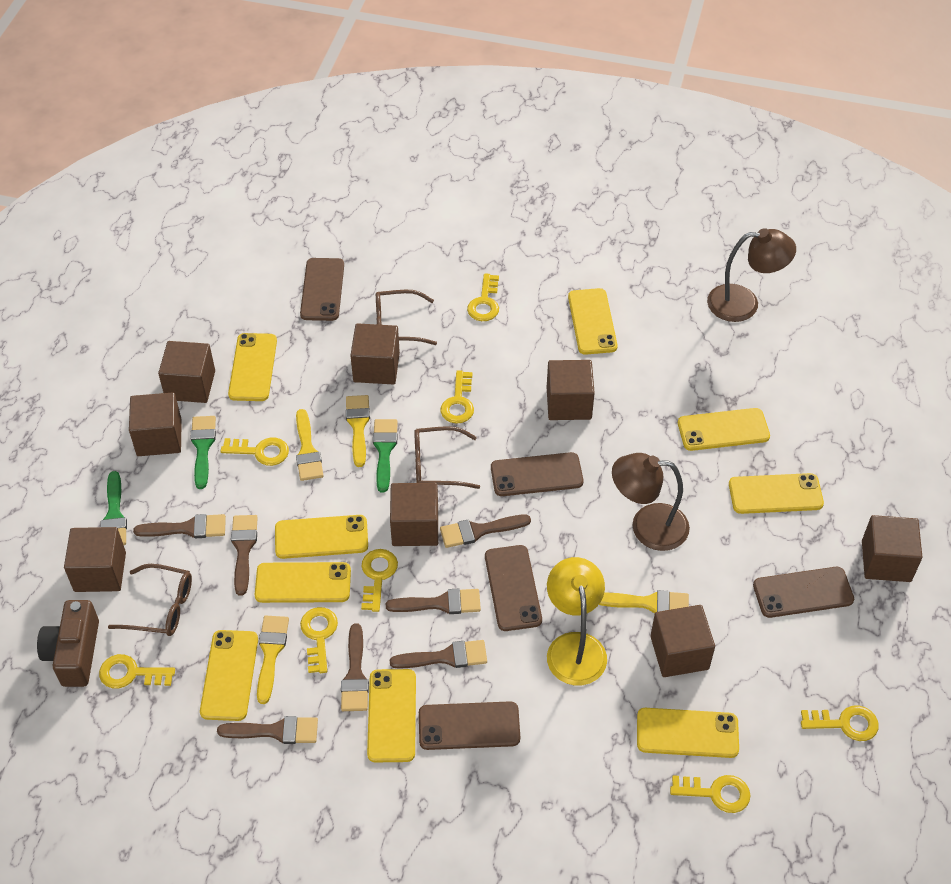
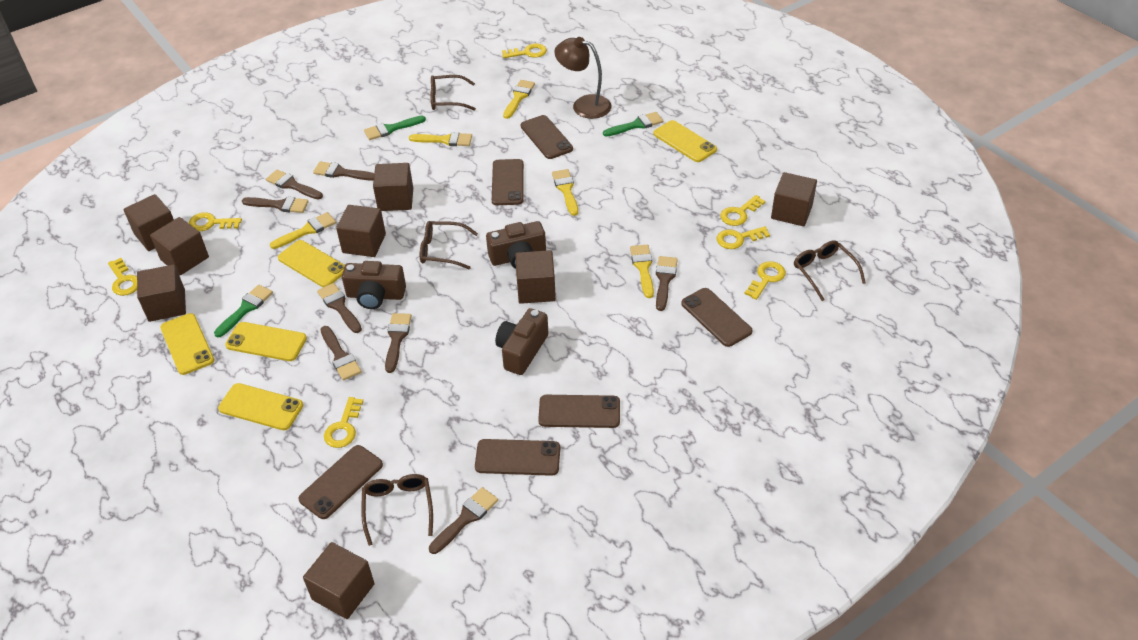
brown brush: [133,514,226,538] [217,716,318,744] [231,515,258,596] [341,623,369,711] [386,589,481,614] [390,640,487,669] [440,515,531,548] = 7 -> [242,197,309,213] [266,170,323,200] [313,162,374,181] [317,283,362,333] [320,326,362,381] [385,313,412,373] [429,487,498,554] [656,256,678,311] = 8
brown camera: [37,600,99,687] = 1 -> [342,261,406,309] [486,221,546,269] [495,308,548,375] = 3
brown glasses: [108,564,192,636] [376,290,437,345] [414,426,480,489] = 3 -> [361,474,433,546] [420,221,478,269] [430,75,476,111] [794,240,866,301] = 4
brown lamp: [612,453,690,551] [707,228,796,322] = 2 -> [554,37,611,119] = 1
brown phone: [300,258,344,321] [419,701,520,750] [485,545,542,631] [491,452,583,496] [753,567,854,618] = 5 -> [299,445,383,519] [475,439,560,476] [492,159,524,205] [521,115,573,159] [538,395,620,428] [681,288,753,347] = 6
yellow brush: [257,615,289,704] [296,409,324,481] [346,395,370,467] [599,590,689,613] = 4 -> [270,212,336,249] [409,132,472,146] [503,80,535,119] [552,169,578,216] [630,245,654,298] = 5
yellow key: [99,654,175,688] [221,437,289,466] [300,607,338,673] [361,549,398,612] [440,370,474,424] [467,273,499,321] [670,775,750,813] [801,706,879,741] = 8 -> [108,258,137,296] [189,212,242,231] [324,397,363,448] [502,44,547,58] [716,226,770,249] [720,195,765,226] [744,261,786,300] = 7
yellow lamp: [547,557,607,685] = 1 -> none = 0
yellow phone: [200,630,258,721] [228,333,277,401] [255,562,351,603] [275,515,368,559] [367,669,416,762] [568,288,618,355] [637,708,739,758] [678,408,770,451] [729,473,824,514] = 9 -> [160,313,214,375] [218,383,303,430] [225,322,307,361] [278,240,345,287] [653,120,717,162] = 5

